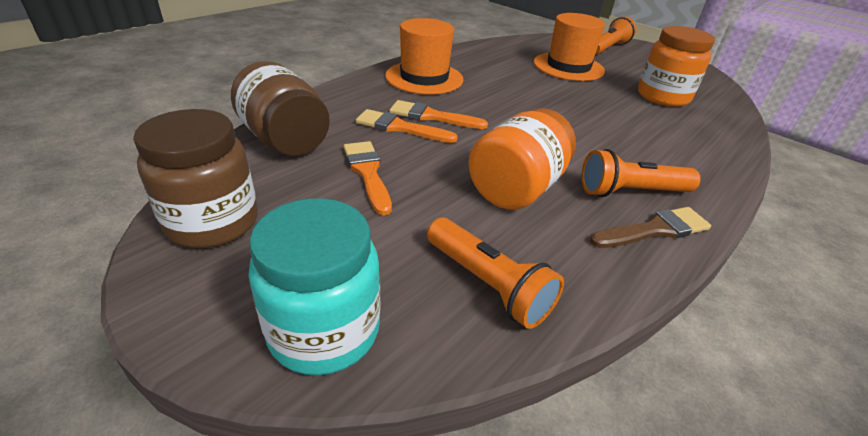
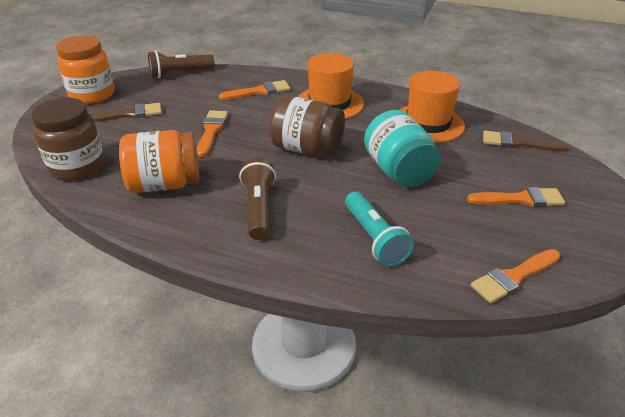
brown brush: [590,207,711,248] = 1 -> [90,103,162,122] [483,131,569,152] = 2
brown flashlight: none = 0 -> [148,51,215,78] [239,157,276,240] = 2
orange brush: [343,141,392,215] [356,109,458,143] [389,100,488,129] = 3 -> [197,110,228,157] [219,80,290,100] [467,187,565,207] [471,249,560,304] = 4
orange flashlight: [427,218,564,329] [581,149,701,197] [595,17,636,55] = 3 -> none = 0
turquoise flashlight: none = 0 -> [345,192,414,267] = 1

